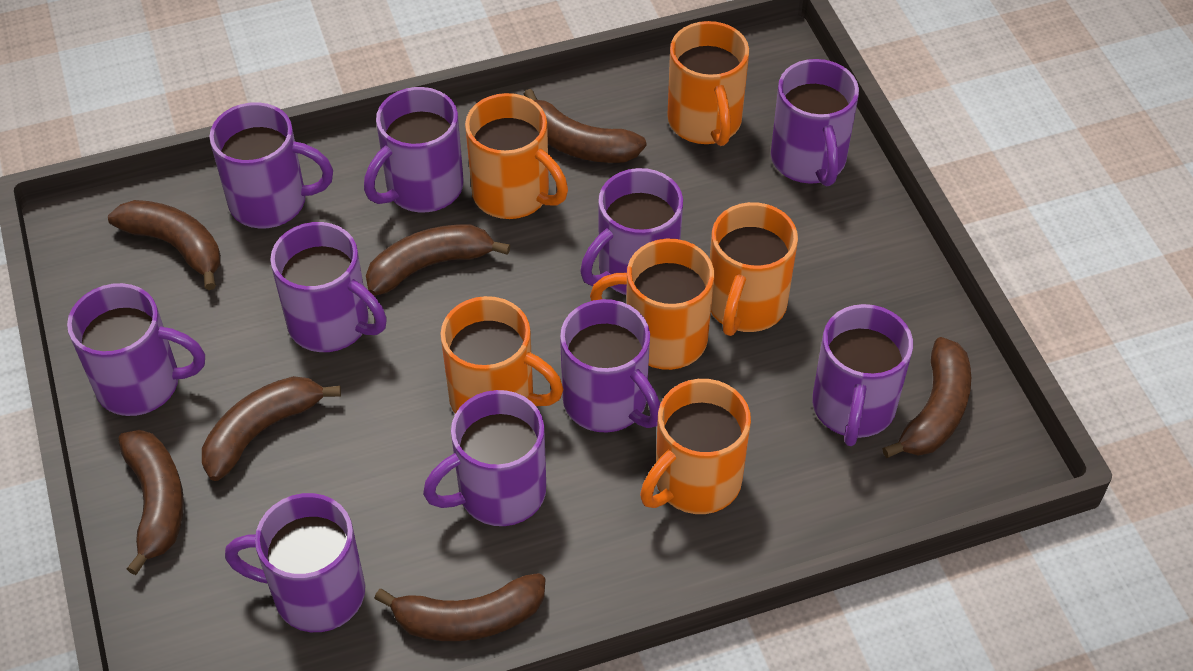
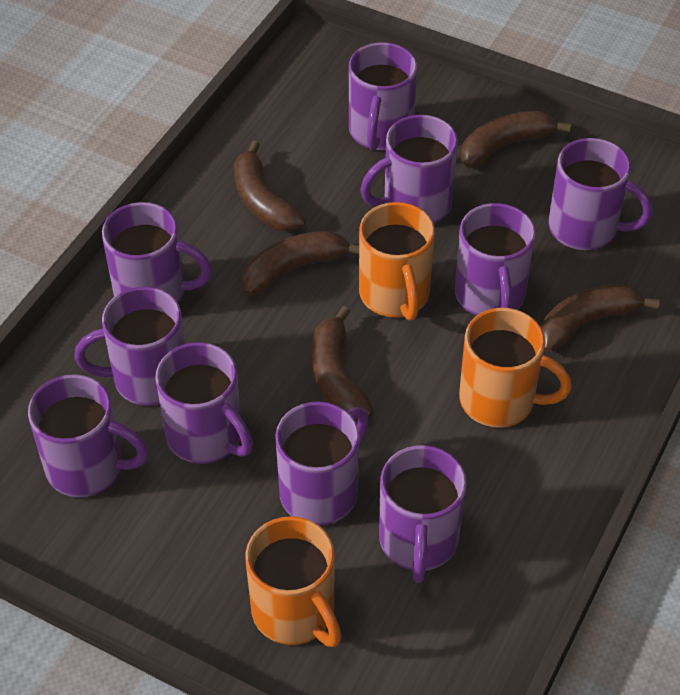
brown banana: [108,200,221,290] [118,430,184,575] [202,376,341,481] [366,225,510,296] [374,573,545,641] [524,89,646,163] [882,337,971,458] = 7 -> [234,141,306,231] [242,231,359,296] [311,306,373,420] [461,110,571,168] [541,284,660,352] = 5
orange mug: [440,296,564,414] [465,93,568,219] [590,239,714,370] [640,379,751,514] [667,21,749,146] [710,202,798,336] = 6 -> [245,516,341,647] [359,202,435,321] [459,308,572,427] = 3

